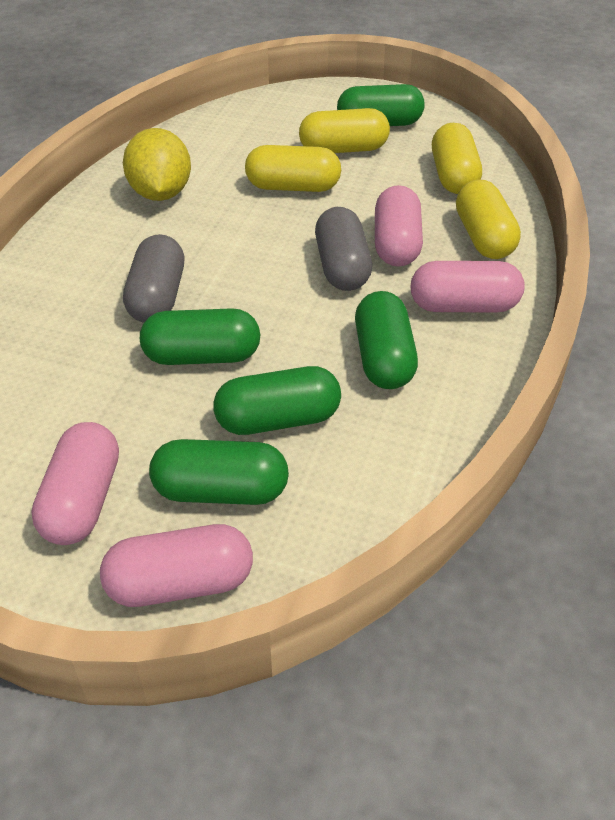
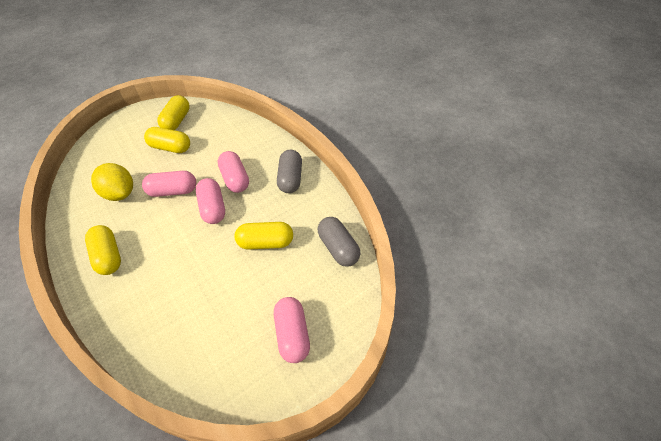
green capsule: [140,308,260,365] [149,439,289,505] [213,366,341,435] [337,84,425,126] [355,291,418,389] = 5 -> none = 0

